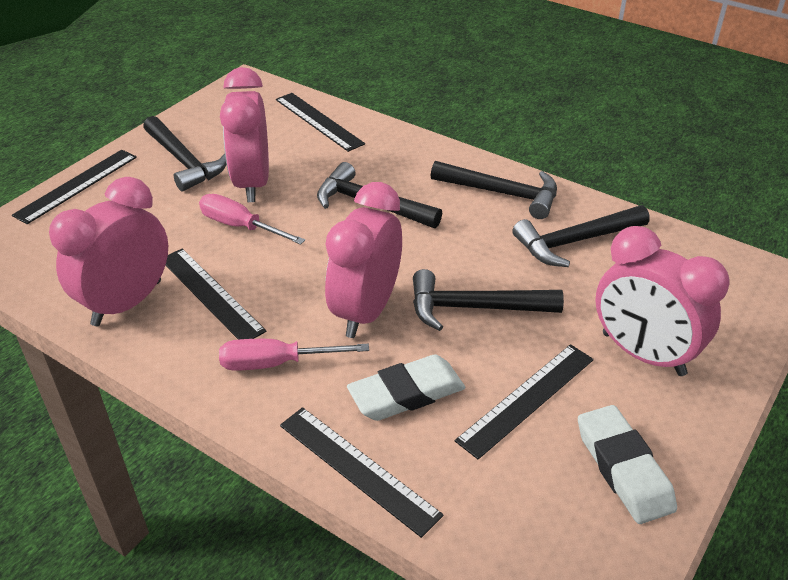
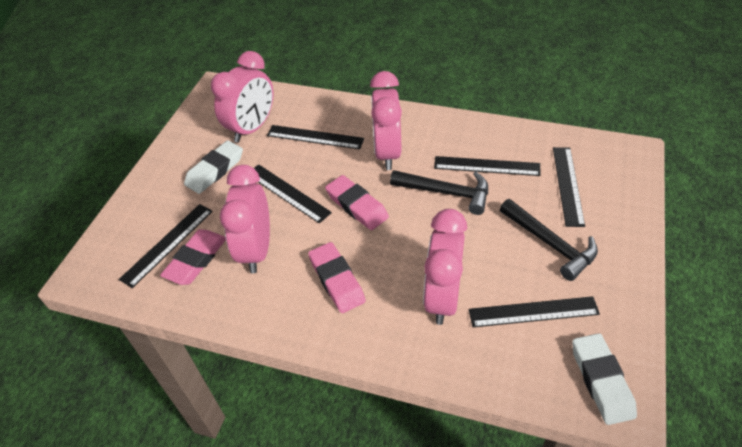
black hammer: [143,116,226,191] [317,162,442,228] [413,269,564,331] [431,161,557,219] [512,205,650,267] = 5 -> [390,170,488,215] [500,199,598,281] = 2
black ruler: [12,150,137,224] [166,249,267,340] [276,93,365,152] [280,407,444,538] [455,344,594,459] = 5 -> [119,204,213,288] [254,164,332,223] [267,125,364,150] [434,156,541,176] [469,296,600,327] [553,147,585,227] = 6
pink eraser: none = 0 -> [160,229,226,285] [308,242,366,313] [325,175,389,230] = 3
pink screwdriver: [199,194,305,245] [219,339,369,371] = 2 -> none = 0

